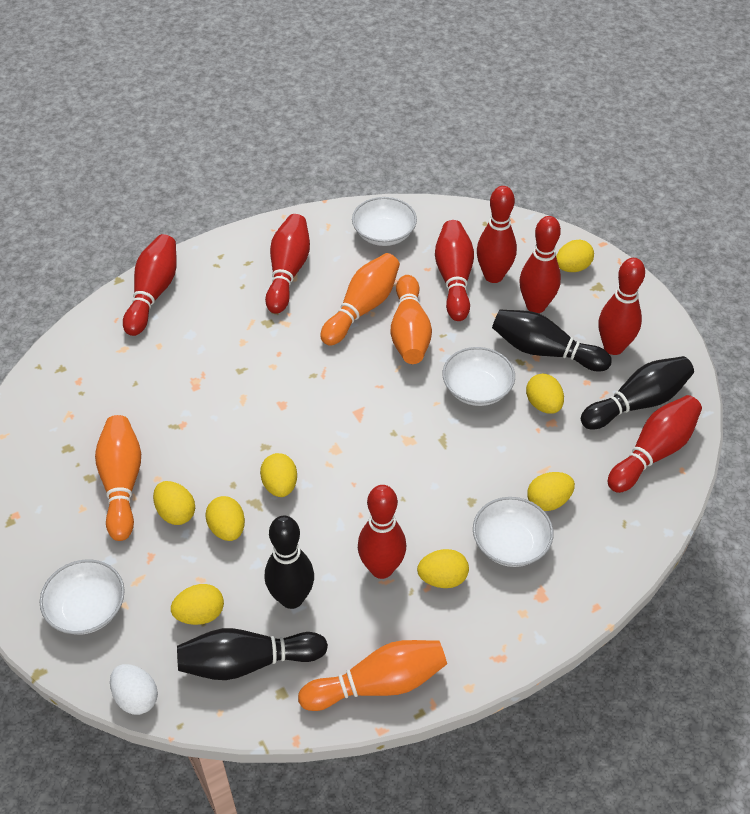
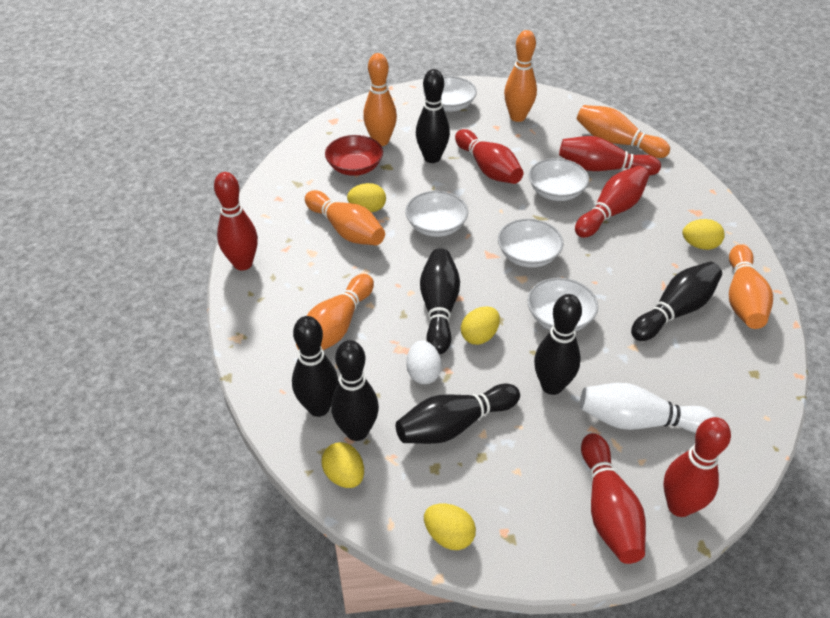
black bowling pin: [177,628,328,680] [265,516,314,609] [492,309,612,372] [581,356,694,430] = 4 -> [292,316,339,417] [331,340,379,441] [396,384,520,444] [416,69,450,163] [420,248,460,354] [534,294,582,395] [631,262,722,341] = 7
orange bowling pin: [95,415,141,541] [298,640,447,711] [320,253,400,346] [391,275,432,364] = 4 -> [296,274,374,350] [305,190,385,245] [363,53,397,146] [504,30,537,122] [577,105,670,158] [729,245,773,329] = 6
red bowl: none = 0 -> [325,135,383,176] = 1
red bowling pin: [123,234,177,336] [265,214,310,314] [358,485,406,579] [435,220,474,321] [477,186,517,283] [519,216,561,313] [599,258,645,355] [608,395,702,493] = 8 -> [214,172,258,270] [455,129,523,184] [559,136,661,176] [575,166,649,238] [581,433,646,564] [664,417,731,517] = 6
white bowl: [40,559,125,635] [352,197,417,246] [443,347,515,406] [473,497,553,567] = 4 -> [405,191,468,237] [423,76,477,112] [498,219,563,268] [527,278,598,331] [528,158,589,201] = 5
white bowling pin: none = 0 -> [580,383,716,433] = 1
yellow egg: [153,481,195,525] [171,584,224,625] [205,496,245,541] [260,453,297,497] [417,549,469,588] [526,374,564,414] [527,472,575,511] [556,240,594,272] = 8 -> [322,442,364,488] [347,183,386,212] [424,504,476,550] [461,306,500,345] [683,219,725,250] = 5

